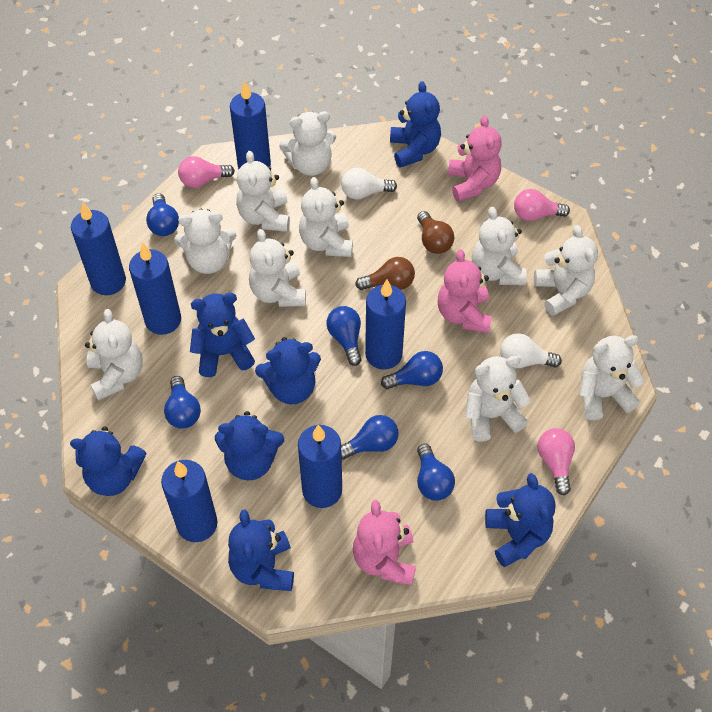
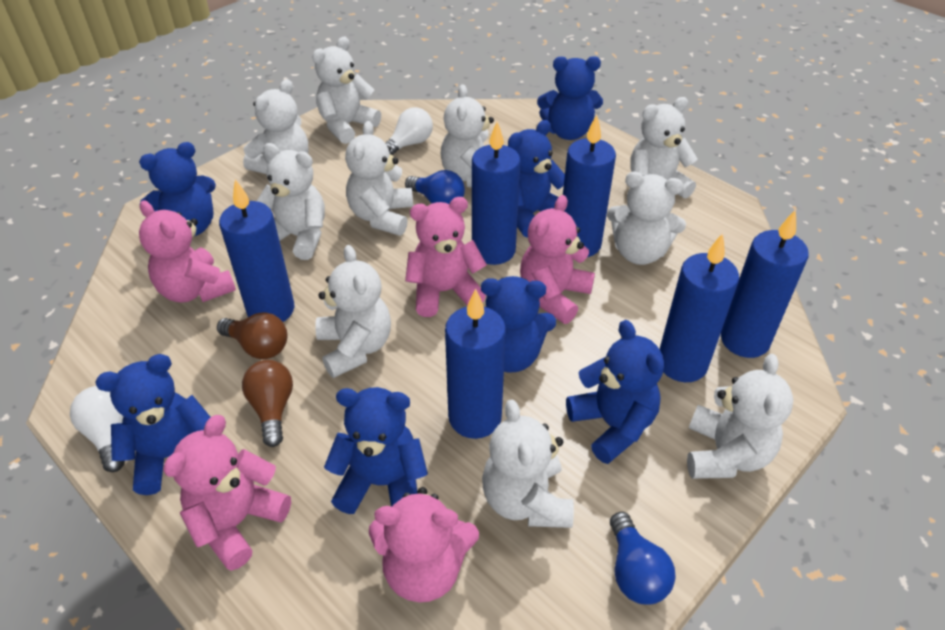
blue light bulb: [146,193,179,236] [164,376,201,429] [326,306,362,366] [341,415,399,460] [381,351,443,389] [417,444,455,500] = 6 -> [405,170,465,204] [610,512,676,605] = 2
pink light bulb: [178,156,235,188] [514,189,570,221] [537,428,575,496] = 3 -> none = 0
pink teddy bear: [353,500,416,585] [438,249,492,333] [448,115,502,202] = 3 -> [139,200,236,303] [163,415,291,571] [369,487,479,602] [405,197,487,317] [520,195,595,324] = 5

